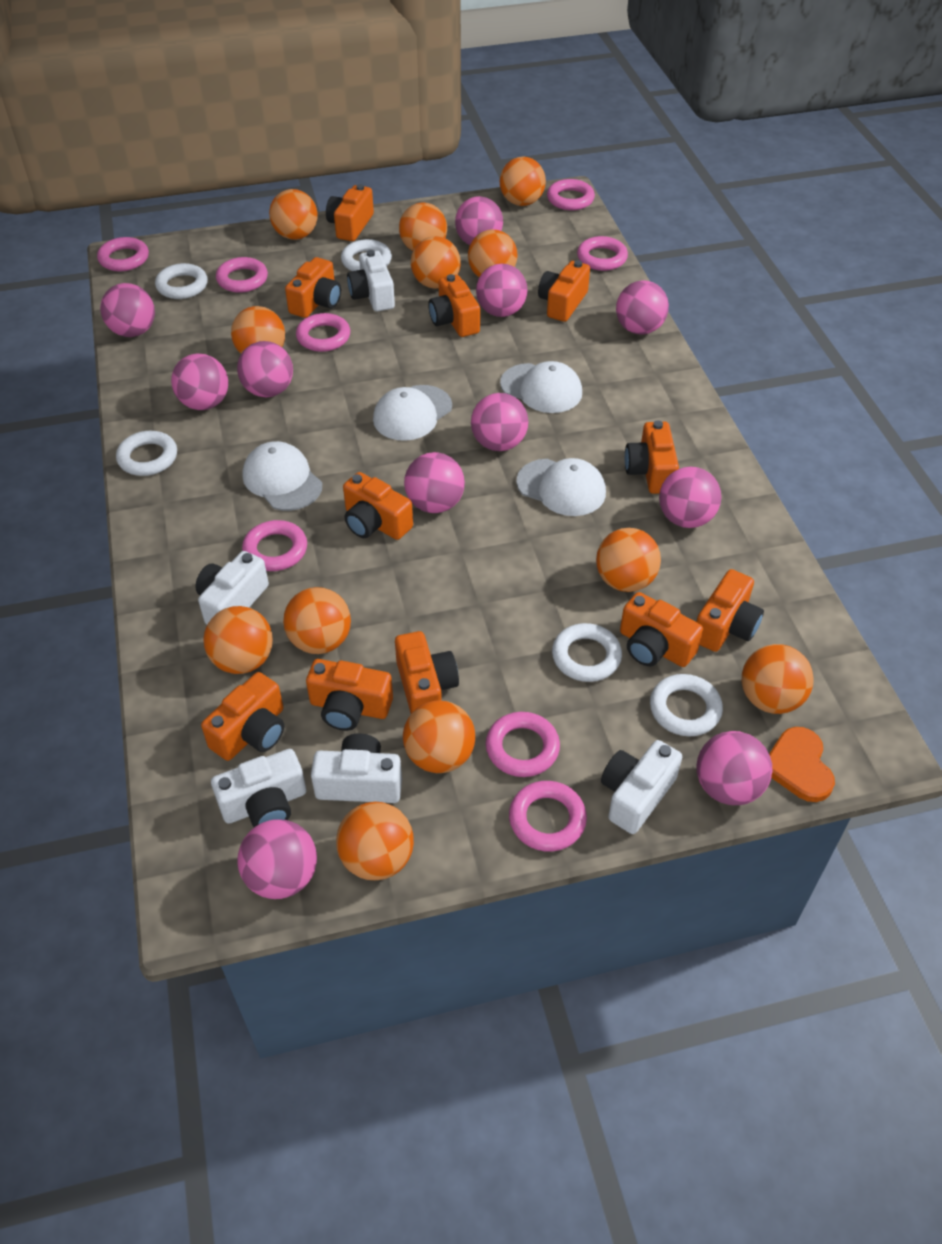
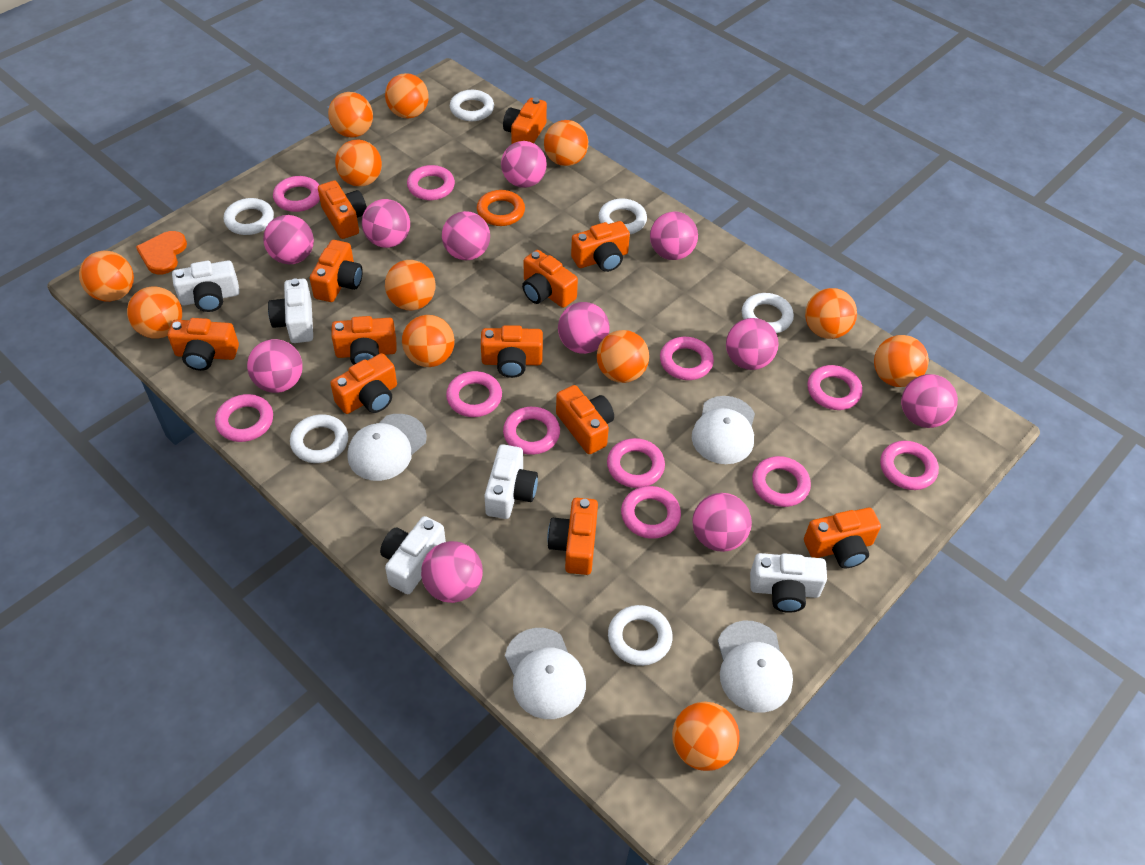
orange camera: [201,672,284,761] [285,257,341,318] [306,659,393,731] [326,184,374,241] [343,472,413,540] [395,631,459,713] [428,274,480,337] [538,260,590,322] [620,592,703,667] [625,420,679,494] [696,569,764,652] = 11 -> [168,318,239,371] [310,240,363,302] [318,180,367,239] [330,353,397,414] [331,316,397,365] [481,325,543,378] [503,98,547,144] [522,250,578,308] [547,498,598,575] [556,385,614,454] [571,221,630,272] [804,508,881,568] = 12
orange ring: none = 0 -> [477,190,525,226] = 1
pink ring: [97,237,149,271] [216,257,268,293] [242,520,307,571] [296,313,350,352] [486,712,560,777] [509,781,587,852] [547,179,595,210] [577,236,628,271] = 8 -> [215,394,273,442] [273,176,320,212] [407,165,455,200] [446,371,502,417] [503,407,560,455] [607,438,665,488] [621,486,681,539] [660,337,714,380] [752,456,811,507] [808,365,863,410] [880,441,939,490] = 11
white ring: [116,431,177,476] [155,263,208,299] [341,239,392,271] [552,623,622,682] [650,674,723,736] = 5 -> [224,198,274,235] [290,414,348,463] [450,90,494,121] [599,198,647,234] [608,605,673,666] [742,293,794,333] = 6

